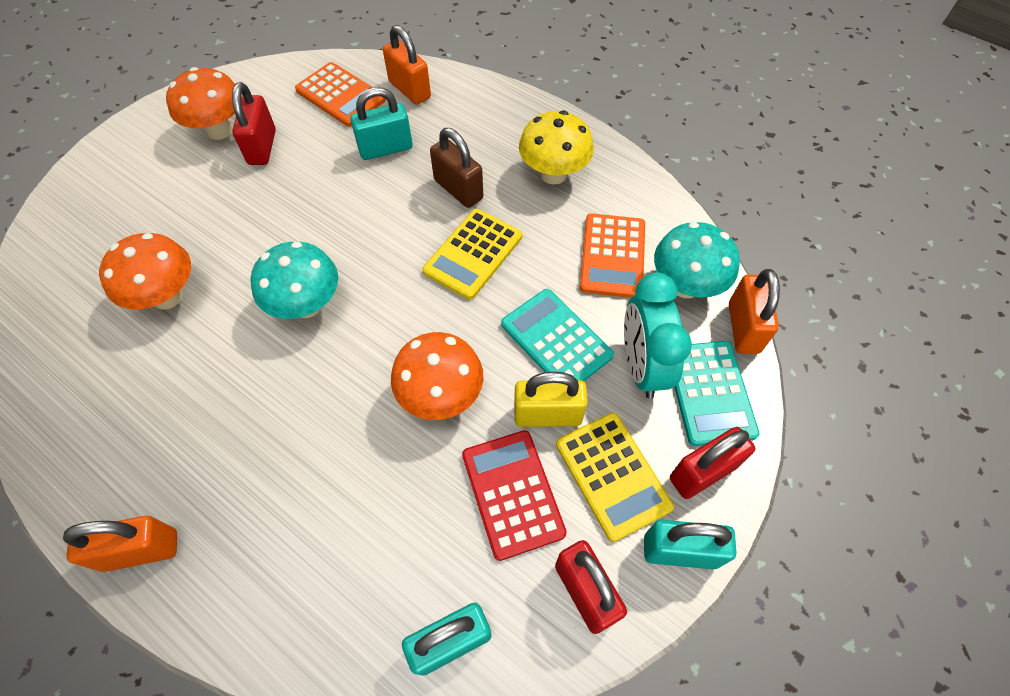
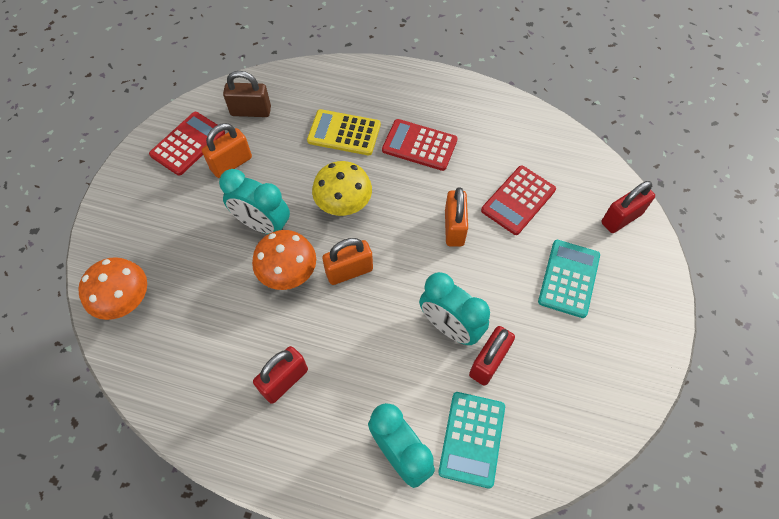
orange calculator: [295,62,386,127] [580,213,645,298] = 2 -> none = 0
orange mushroom: [99,233,191,310] [166,67,242,140] [391,332,483,420] = 3 -> [78,257,147,320] [252,230,316,290] = 2
red calculator: [462,430,567,561] = 1 -> [149,112,225,176] [382,119,457,171] [481,165,556,235] = 3
turquoise clock: [624,273,692,399] = 1 -> [219,169,290,234] [368,403,435,488] [419,272,490,345] = 3
turquoise mushroom: [251,242,338,319] [654,222,740,298] = 2 -> none = 0
turquoise padlock: [350,87,413,160] [402,603,491,676] [644,520,736,569] = 3 -> none = 0
yellow calculator: [422,209,522,300] [556,413,674,542] = 2 -> [307,109,381,156] = 1
yellow padlock: [514,372,588,427] = 1 -> none = 0

